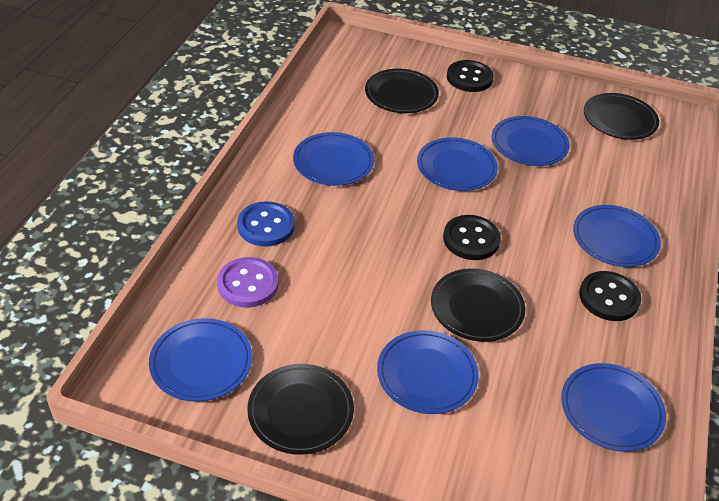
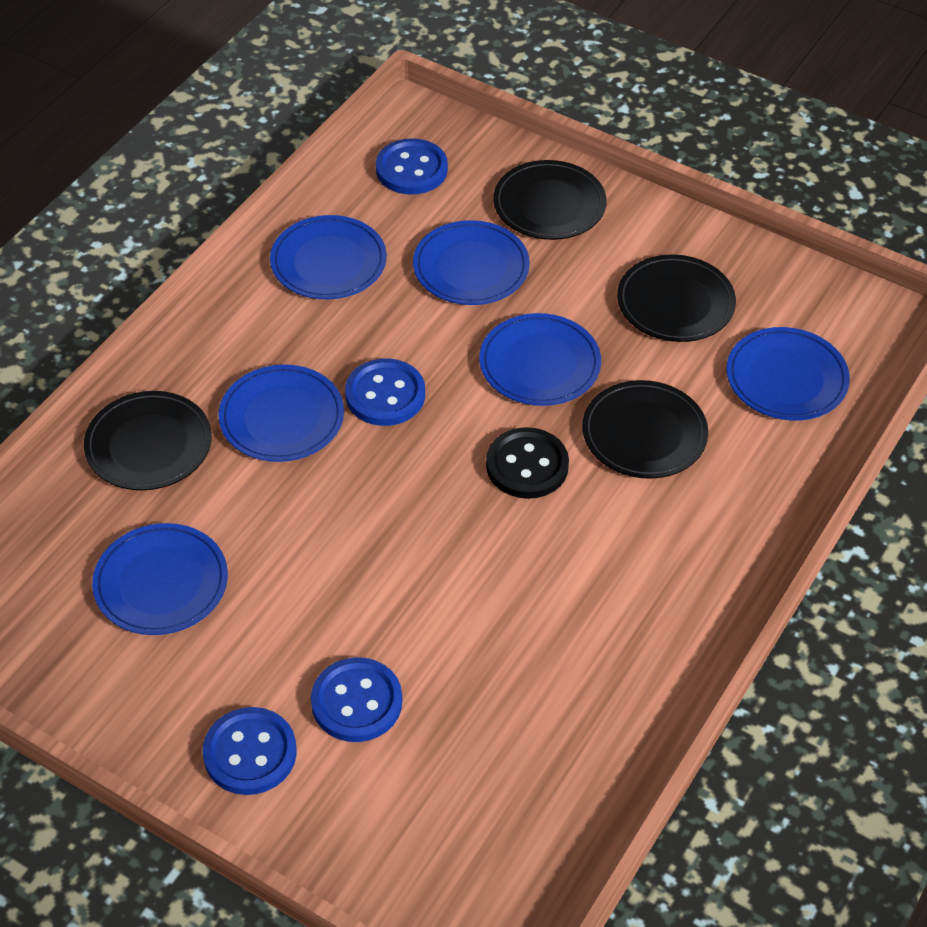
black button: [443,215,501,260] [447,60,494,92] [579,271,641,321] = 3 -> [486,427,569,499] = 1
blue button: [237,201,295,246] = 1 -> [203,707,297,795] [311,657,402,742] [345,358,425,426] [376,138,448,195] = 4
blue plate: [149,318,252,402] [293,132,374,186] [377,330,479,414] [417,137,498,191] [492,116,570,166] [561,363,666,452] [573,205,661,267] = 7 -> [92,523,228,635] [218,364,344,462] [270,215,387,299] [413,220,530,305] [479,313,601,406] [726,327,850,421] = 6
purple button: [217,257,279,308] = 1 -> none = 0

